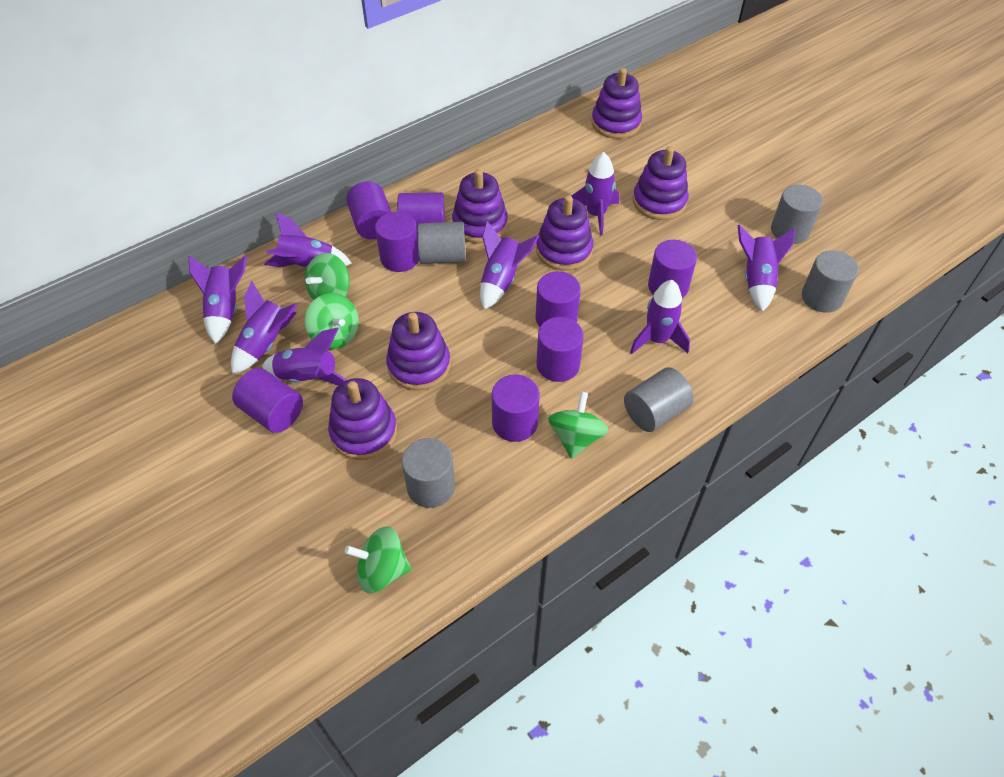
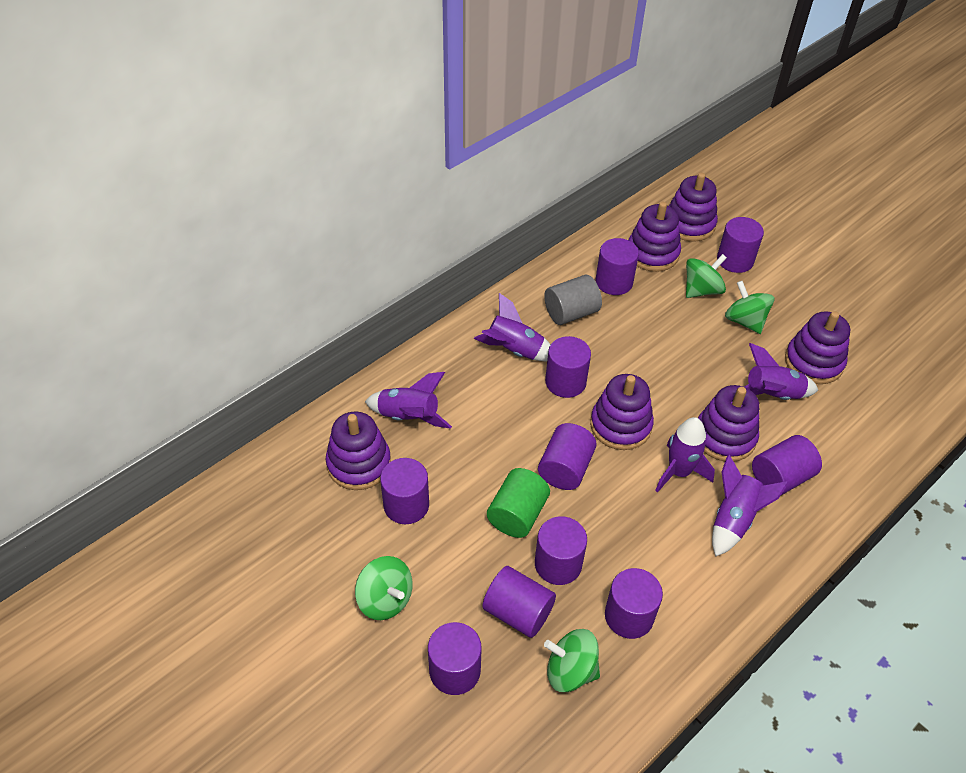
green cylinder: none = 0 -> [487,468,550,538] = 1
grey cylinder: [402,438,455,508] [417,221,466,264] [624,367,694,432] [771,185,823,244] [802,250,859,313] = 5 -> [544,275,602,325] = 1
purple cylinder: [232,368,303,433] [346,181,391,239] [375,212,419,272] [397,192,445,227] [492,374,540,442] [535,271,581,327] [536,317,584,382] [648,240,697,298] = 8 -> [380,458,429,524] [428,622,482,695] [482,566,556,638] [535,516,587,585] [538,423,597,490] [545,336,591,398] [596,238,639,295] [605,568,663,639] [717,217,764,273] [752,435,822,495] = 10
purple rocket: [189,255,247,344] [231,281,298,374] [262,328,347,385] [264,212,351,268] [480,221,539,309] [572,152,619,236] [630,280,690,354] [738,225,795,312] = 8 -> [365,372,452,429] [474,293,551,361] [655,417,715,493] [712,454,789,557] [744,343,818,400] = 5

